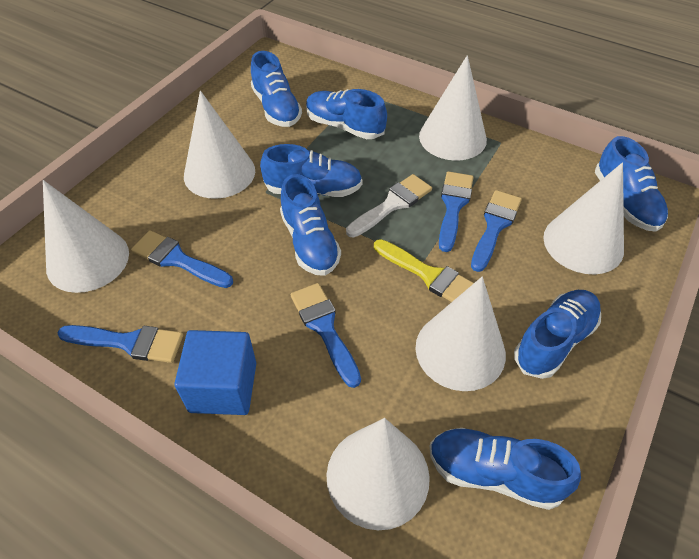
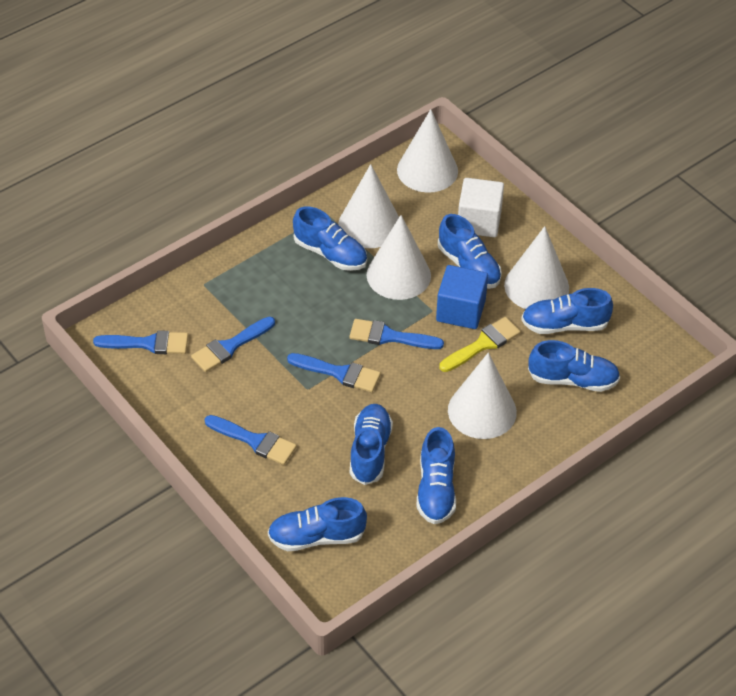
white brush: [346,174,432,238] = 1 -> none = 0
white cone: [43,180,129,293] [184,91,255,199] [326,418,430,530] [415,277,506,391] [419,55,487,161] [543,162,624,274] = 6 -> [338,164,399,248] [366,215,431,300] [397,109,458,193] [448,352,517,439] [504,226,569,309] = 5
white cube: none = 0 -> [458,178,504,237] = 1

